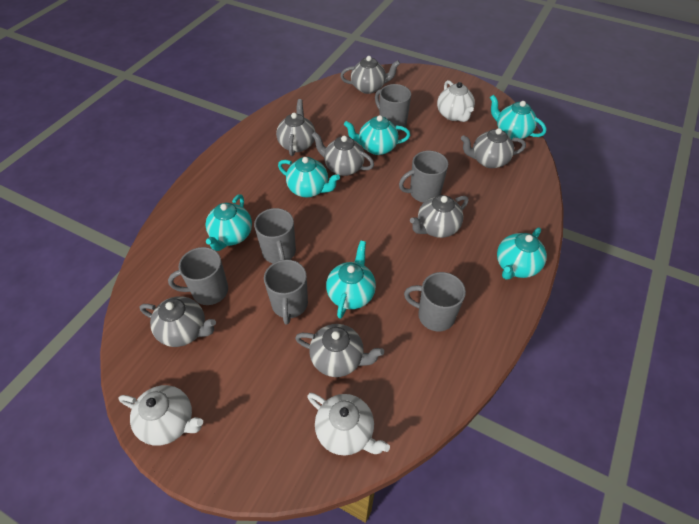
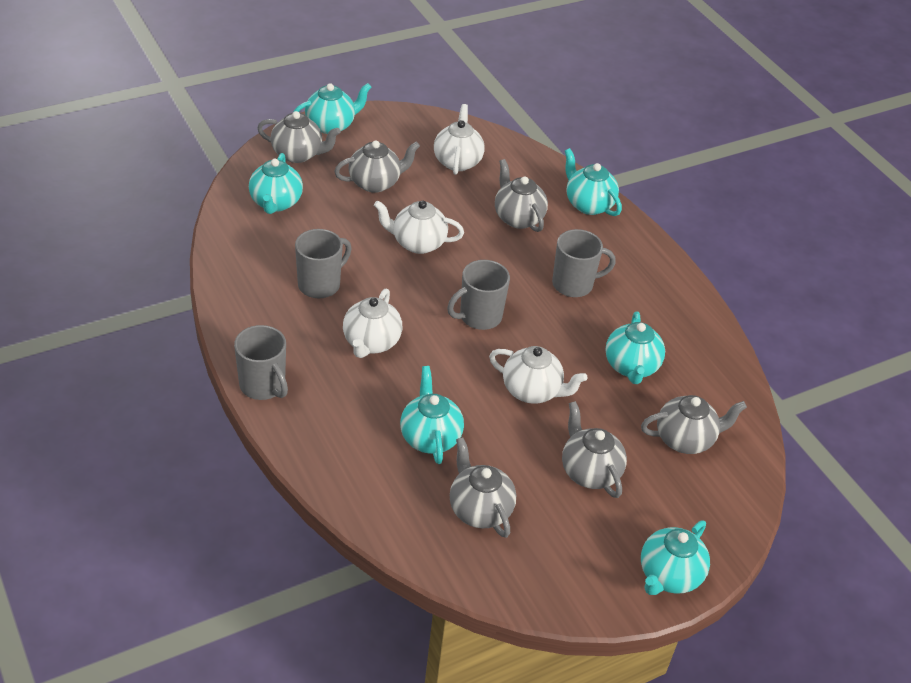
grey mug: [168,247,228,305] [254,208,296,263] [264,260,308,325] [375,84,411,131] [399,151,448,203] [404,272,466,331] = 6 -> [234,325,288,400] [295,229,351,298] [447,260,510,330] [552,229,616,297] = 4
grey teapot: [140,296,216,347] [276,99,316,156] [295,324,384,377] [312,132,374,176] [340,56,400,94] [410,195,469,238] [461,128,526,168] = 7 -> [257,111,341,163] [334,140,420,193] [450,437,516,538] [495,159,548,232] [562,401,627,498] [641,395,747,454] = 6
white teapot: [119,385,203,445] [307,393,390,455] [437,80,475,122] = 3 -> [343,288,402,358] [374,200,464,254] [434,104,485,175] [489,346,588,404] = 4

